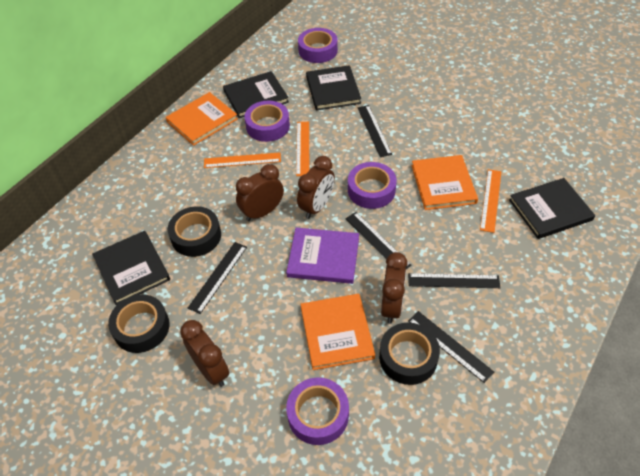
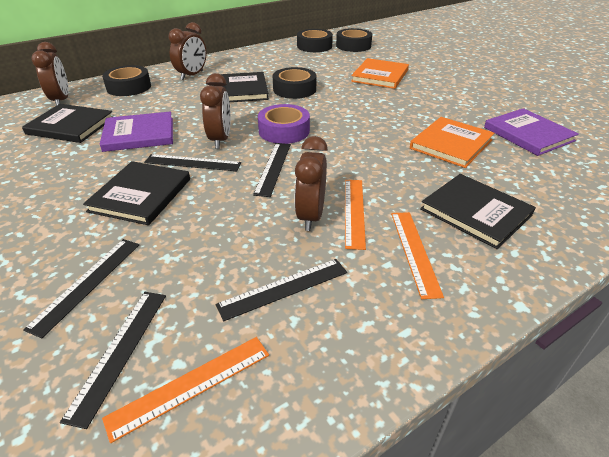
black tape: [108,294,169,353] [168,206,221,257] [379,323,440,385] = 3 -> [102,65,151,96] [273,67,317,99] [297,29,333,52] [336,28,372,52] = 4
orange book: [166,92,238,146] [301,294,375,370] [411,155,478,210] = 3 -> [351,58,409,89] [410,117,494,168] = 2
purple book: [286,228,359,284] = 1 -> [100,111,173,152] [484,108,579,156] = 2
purple tape: [245,101,290,142] [286,377,349,445] [298,28,338,63] [348,162,397,209] = 4 -> [258,104,310,144] = 1

